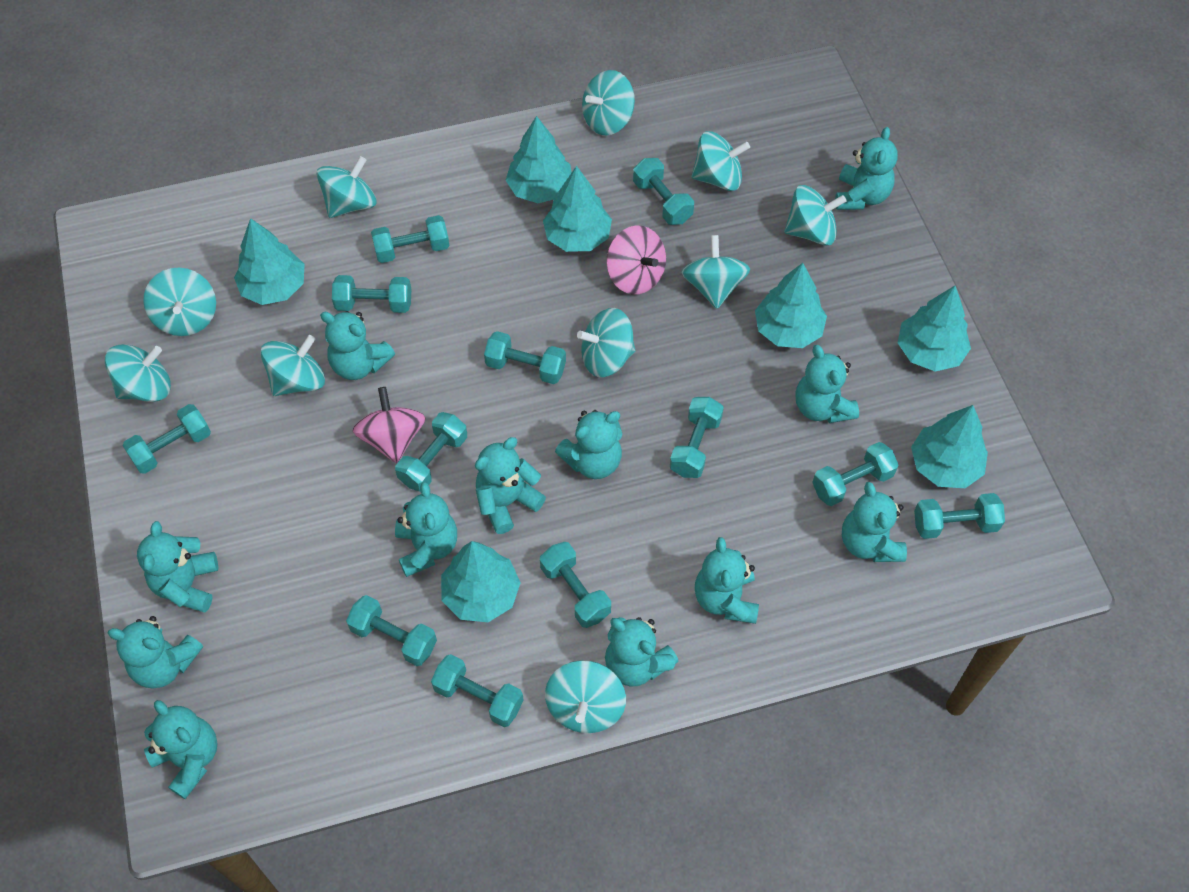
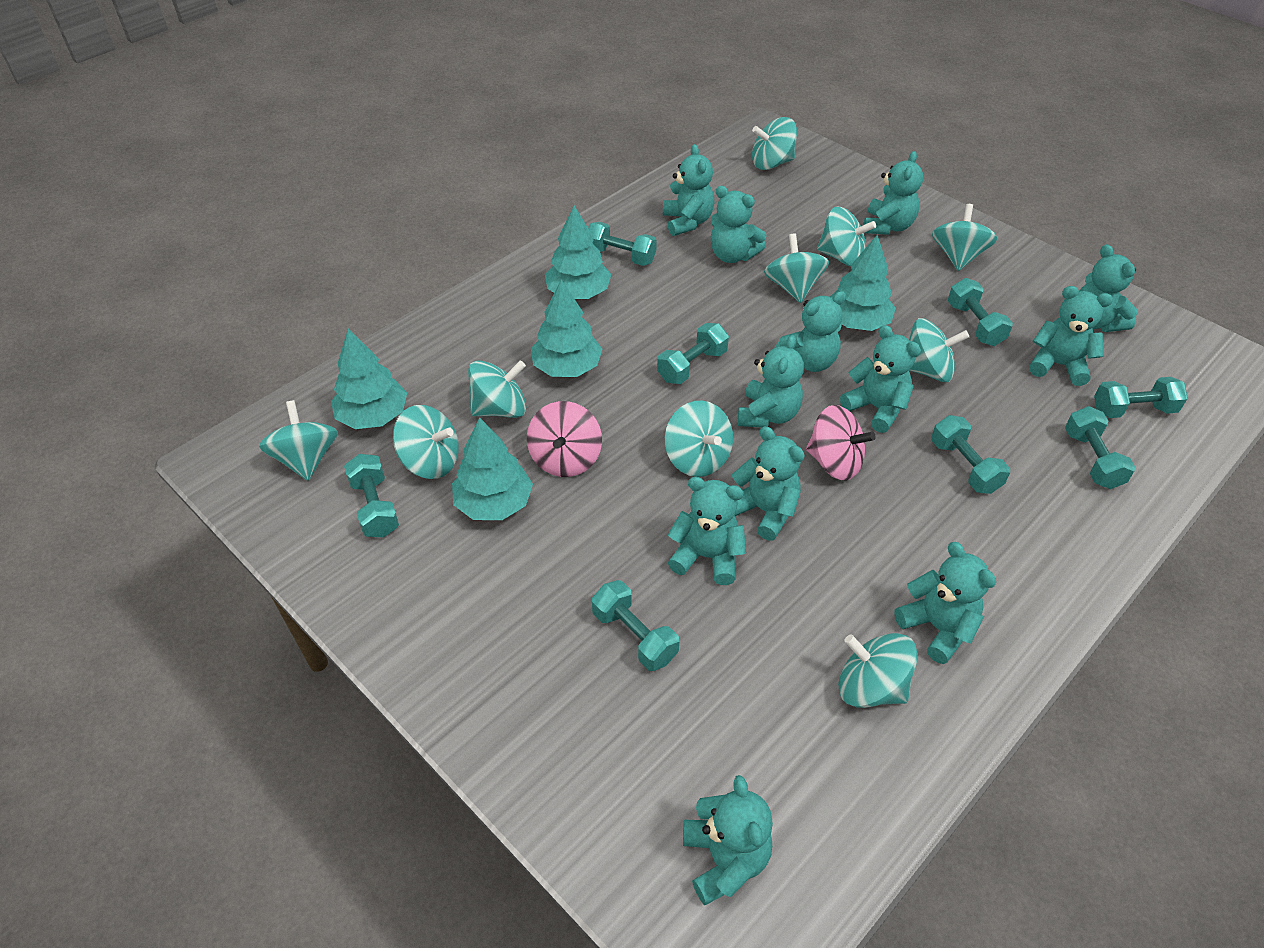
turquoise dumbbell: [123,404,211,474] [332,275,411,313] [346,595,437,666] [371,215,449,263] [395,412,467,492] [431,654,524,727] [484,331,566,384] [540,542,611,628] [633,158,694,225] [670,397,724,478] [812,442,898,506] [914,493,1005,539] = 12 -> [344,454,399,537] [588,222,657,266] [592,580,679,671] [657,323,729,384] [931,415,1010,494] [948,278,1013,346] [1065,406,1136,489] [1094,377,1188,418] = 8
turquoise tree: [234,218,305,305] [441,541,521,622] [506,116,572,203] [543,166,612,252] [755,263,827,348] [898,286,971,371] [911,405,988,488] = 7 -> [331,329,407,429] [452,417,533,520] [531,280,602,377] [545,205,611,299] [830,234,896,331] = 5

